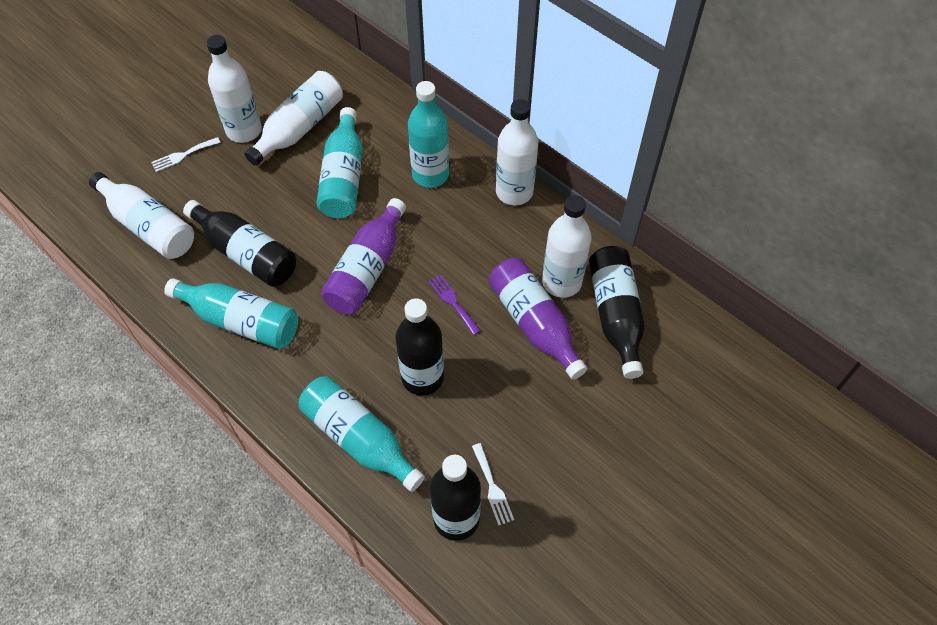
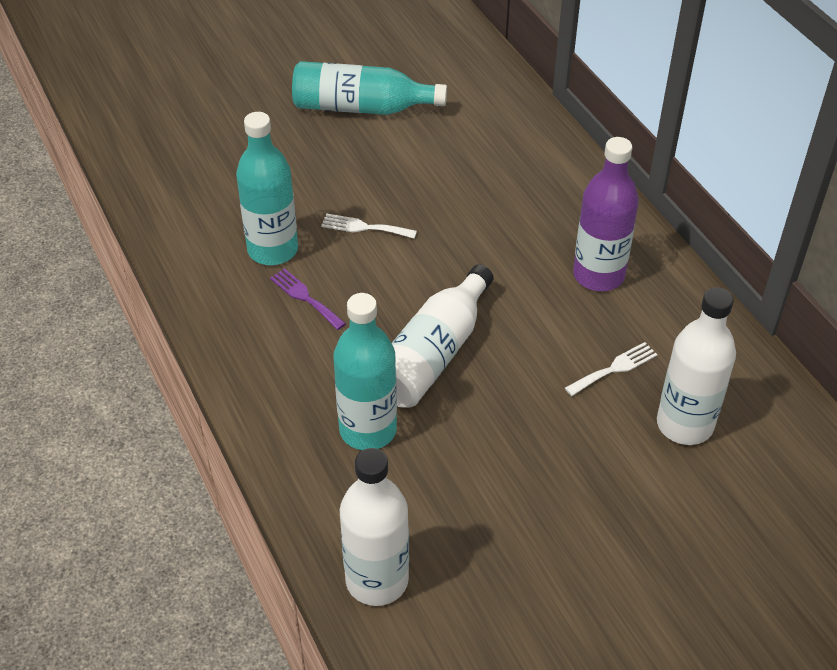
black bottle: [183,200,296,287] [395,298,444,396] [430,455,481,541] [589,246,645,379] = 4 -> none = 0
purple bottle: [321,198,406,314] [489,258,588,380] = 2 -> [573,137,639,291] = 1
turquoise bottle: [164,278,298,349] [299,376,425,492] [316,107,363,218] [408,81,449,188] = 4 -> [236,112,298,265] [292,61,447,115] [333,293,397,450] = 3
white bottle: [89,172,194,259] [206,35,262,143] [244,71,343,166] [496,99,538,205] [542,195,592,298] = 5 -> [340,448,409,606] [392,265,494,408] [657,287,736,445] = 3

